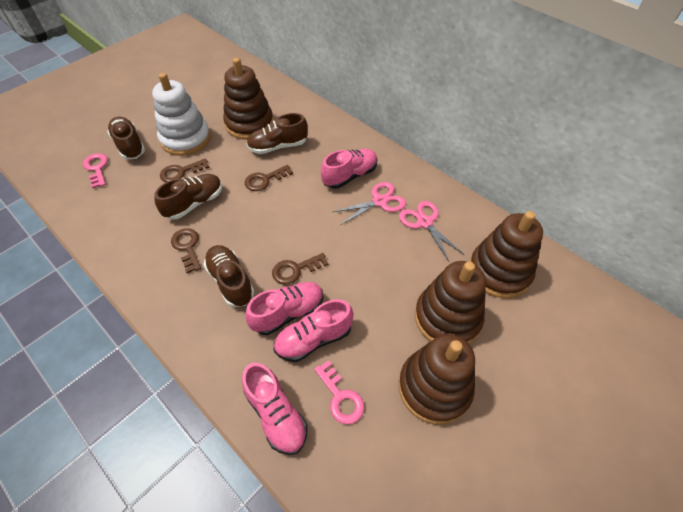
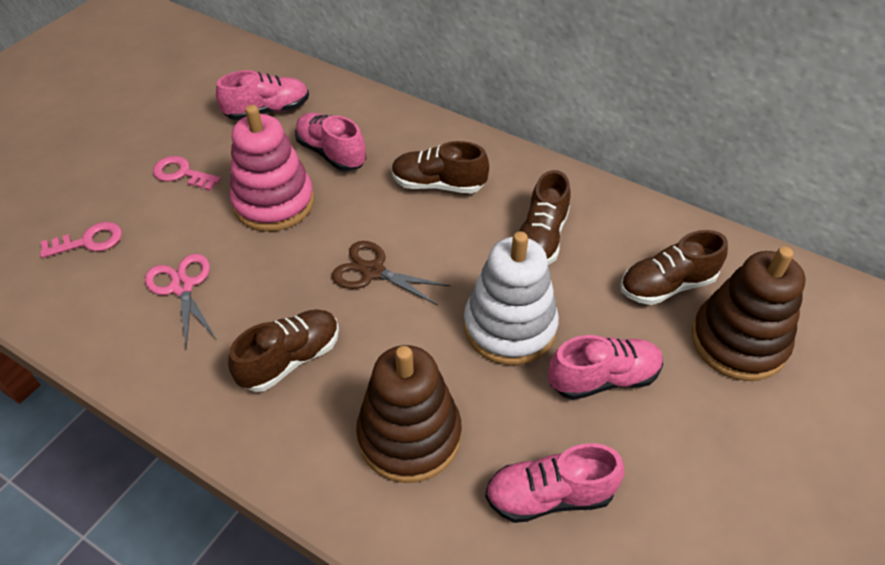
brown key: [160,158,210,182] [171,228,201,273] [245,165,293,191] [272,253,329,285] = 4 -> none = 0
brown scissors: none = 0 -> [332,241,450,306] = 1
brown stacking toy: [223,58,273,140] [399,334,475,425] [415,261,486,344] [470,211,543,298] = 4 -> [356,345,461,483] [691,247,805,381] = 2
pink scissors: [332,182,406,225] [399,201,465,261] = 2 -> [145,254,217,349] = 1
pink stacking toy: none = 0 -> [230,105,314,232] = 1

